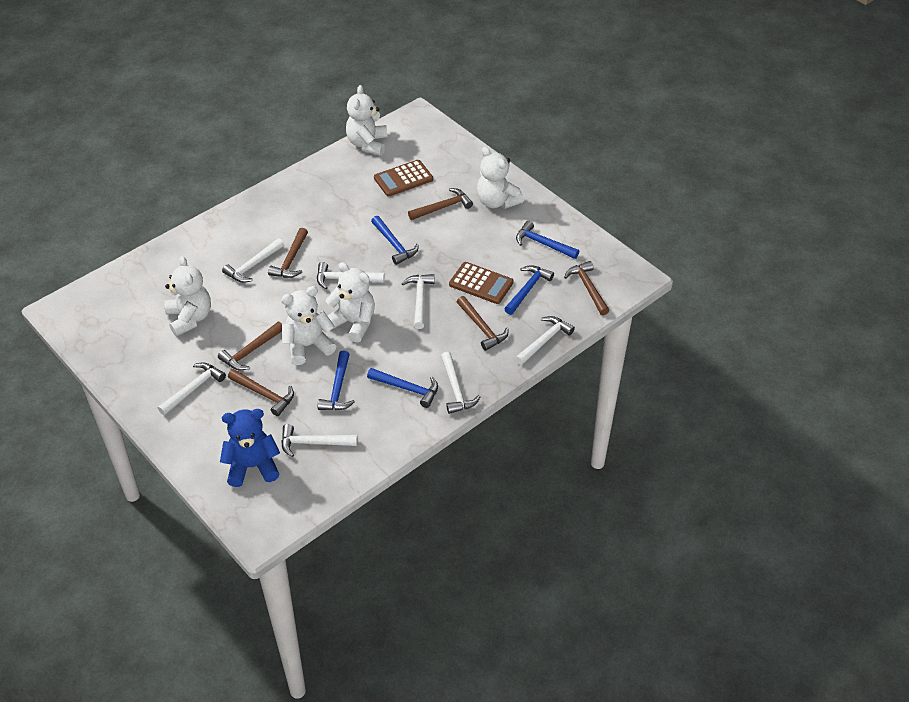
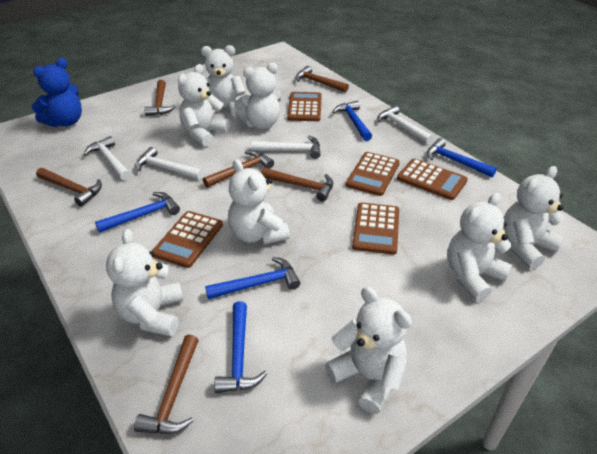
brown calculator: [374,160,433,196] [449,262,514,304] = 2 -> [152,211,223,268] [287,92,322,121] [346,152,400,196] [352,202,399,255] [397,158,468,200] = 5
white hammer: [158,362,226,415] [222,238,284,283] [281,424,358,457] [317,262,384,289] [401,274,435,329] [441,352,481,414] [515,316,575,365] = 7 -> [83,136,130,180] [135,147,203,180] [252,136,321,159] [377,105,434,144] = 4
white teddy bear: [164,256,211,336] [281,286,336,365] [325,262,375,342] [346,85,388,156] [477,147,524,209] = 5 -> [106,229,183,337] [178,64,230,147] [201,45,246,117] [228,159,290,245] [234,63,282,129] [325,287,412,414] [447,193,512,302] [503,166,564,269] = 8

